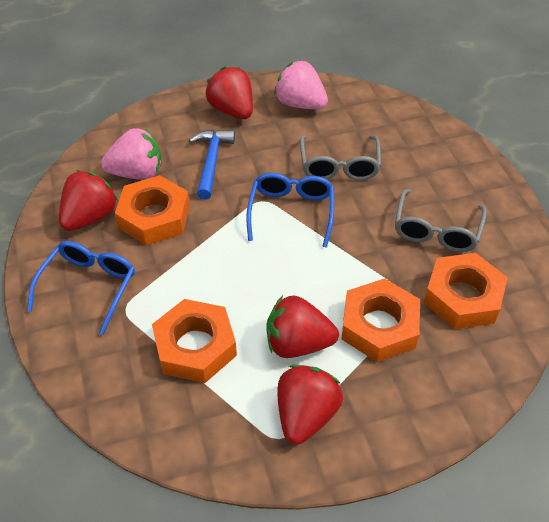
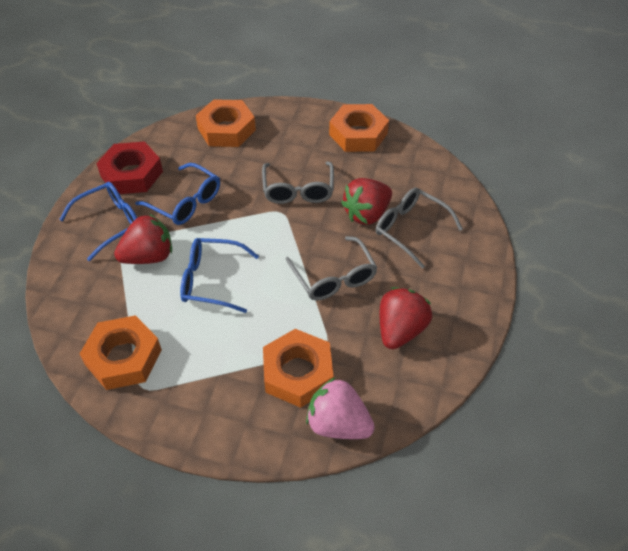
blue glasses: [27,241,135,335] [246,173,334,248] = 2 -> [59,182,137,261] [135,163,220,225] [180,238,259,313] = 3
blue hammer: [189,130,235,200] = 1 -> none = 0
grey glasses: [300,135,381,180] [395,189,487,252] = 2 -> [262,162,334,204] [285,236,378,301] [376,188,463,269] = 3
pink strawberry: [101,128,161,180] [274,61,328,109] = 2 -> [306,377,375,439] = 1
red nut: none = 0 -> [96,141,163,194] = 1
red strawberry: [59,170,118,231] [205,67,253,119] [267,296,339,358] [277,365,343,445] = 4 -> [114,214,172,264] [341,178,392,225] [380,287,432,349] = 3

